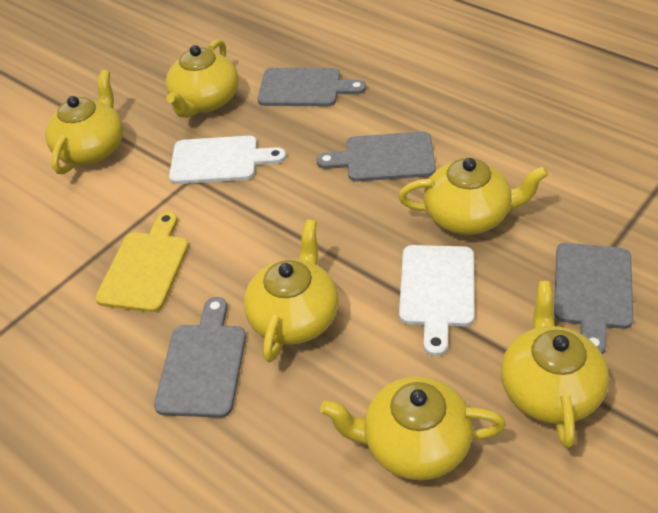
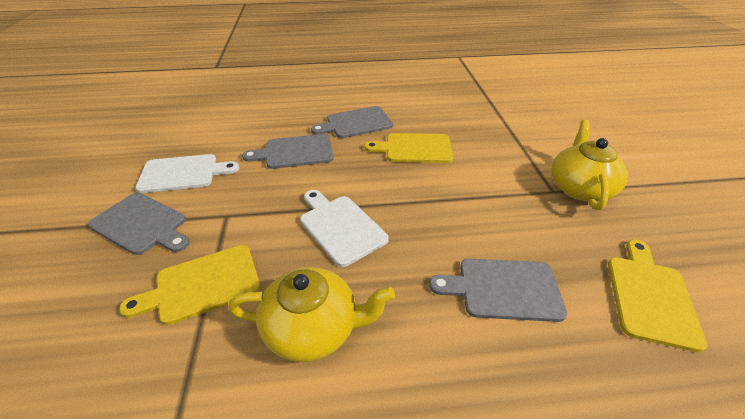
yellow cutting board: [95,212,189,312] = 1 -> [119,245,261,325] [364,133,453,163] [608,240,708,352] = 3
yellow teapot: [45,70,123,174] [166,39,239,118] [244,220,339,362] [320,376,506,481] [398,158,548,235] [501,281,609,448] = 6 -> [228,267,395,362] [551,120,628,210] = 2

